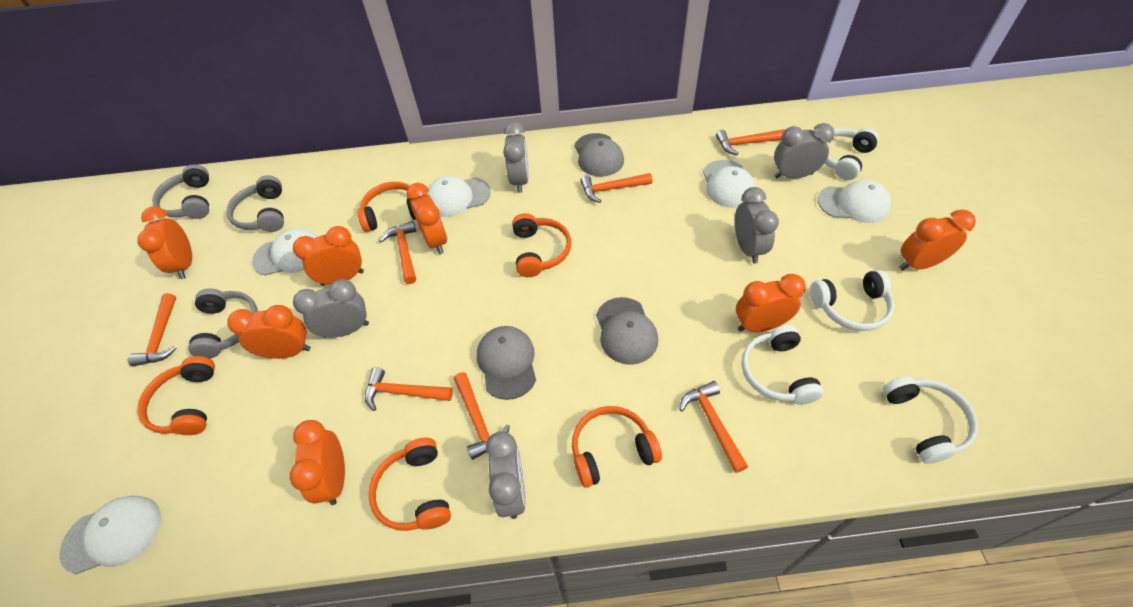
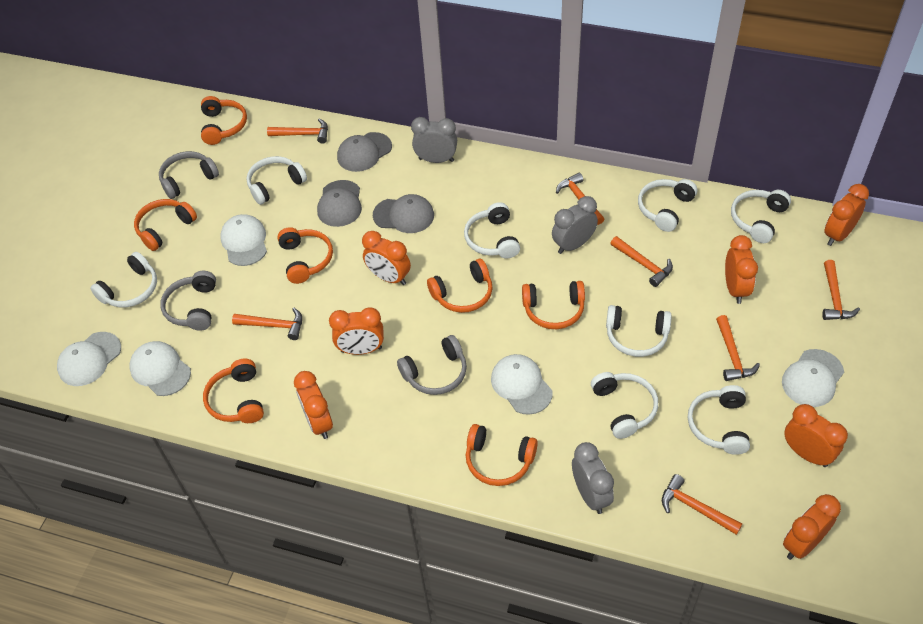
grey clock: [293,279,369,338] [486,431,526,519] [503,122,529,193] [735,187,779,264] [774,123,834,179] = 5 -> [411,117,457,163] [552,196,598,254] [572,442,614,514] = 3
orange headphones: [138,356,215,435] [357,182,416,232] [369,438,451,531] [512,213,571,277] [572,406,662,488] = 5 -> [134,199,197,251] [201,96,247,145] [203,359,264,423] [277,227,333,284] [427,259,493,313] [466,424,538,486] [522,281,585,329] = 7
white headphones: [741,325,824,405] [810,270,894,331] [824,128,879,180] [883,376,978,464] = 4 -> [90,252,157,307] [246,156,307,205] [464,202,520,259] [591,372,658,439] [606,305,672,357] [638,179,697,232] [688,385,750,455] [731,190,791,243] = 8

